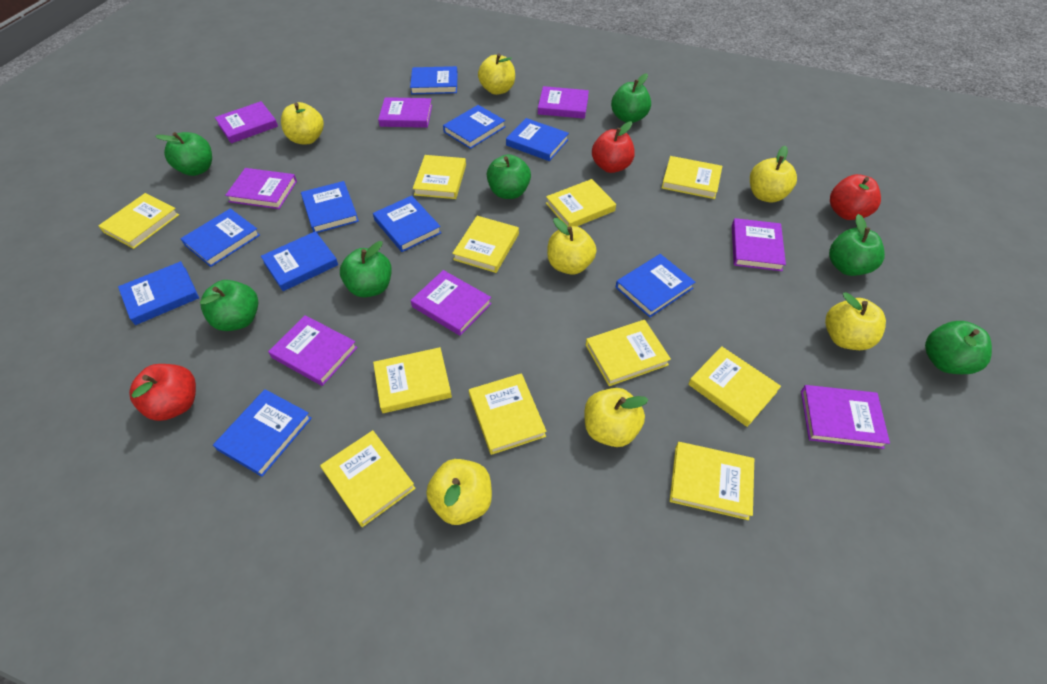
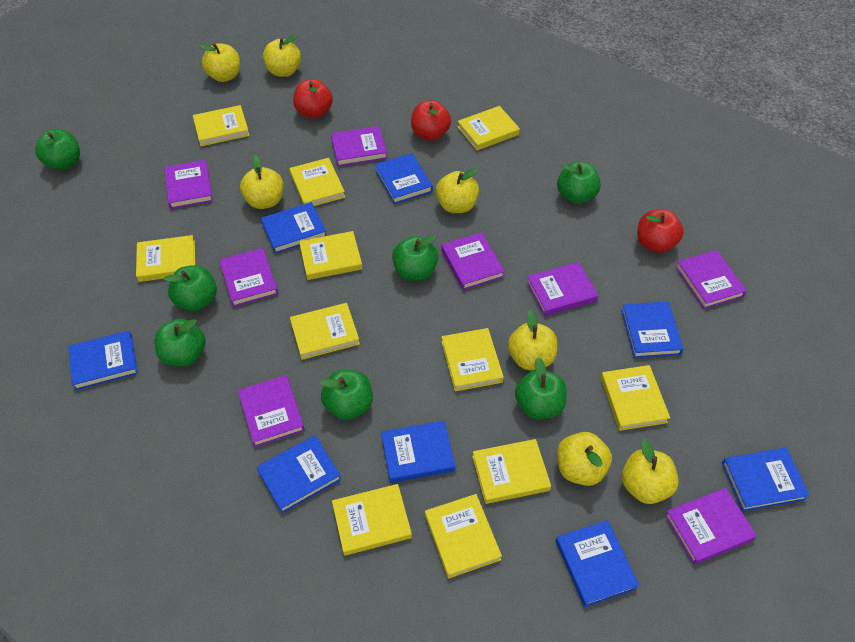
blue book: [118,261,199,325] [180,208,260,267] [213,389,312,477] [261,231,338,291] [301,181,359,233] [373,196,441,252] [410,66,458,94] [443,105,505,149] [506,118,569,161] [615,254,695,318] = 10 -> [68,331,138,390] [257,435,341,513] [261,202,327,254] [375,153,433,204] [381,421,455,483] [556,520,639,607] [621,301,684,358] [722,448,810,512] = 8

